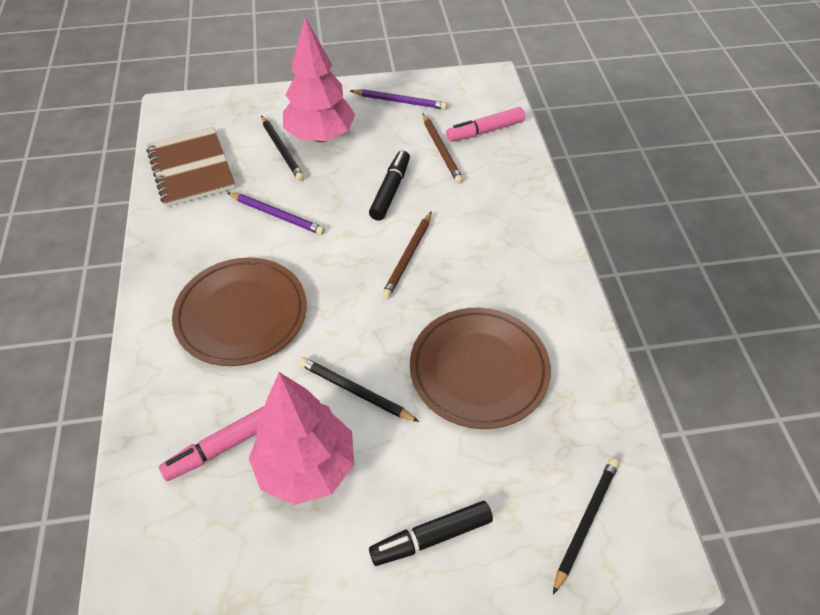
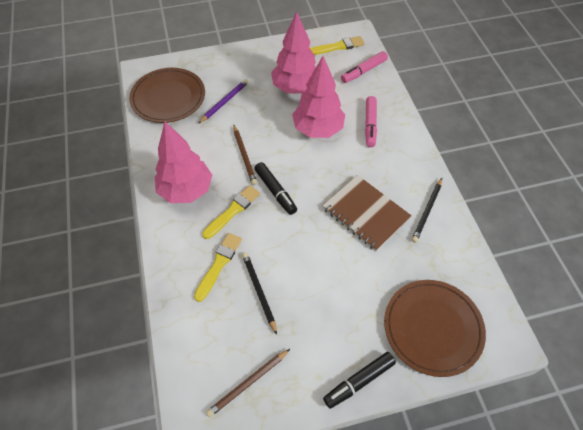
black pencil: [261,115,304,181] [299,357,419,422] [553,458,619,594] = 3 -> [242,253,277,335] [411,178,442,243] = 2
pink tree: [248,372,354,505] [283,17,355,142] = 2 -> [155,122,212,203] [271,12,316,94] [292,56,345,138] = 3
purple pencil: [227,192,325,235] [350,89,447,110] = 2 -> [198,79,249,124] = 1
yellow brush: none = 0 -> [194,233,242,302] [202,185,260,239] [310,36,365,55] = 3

